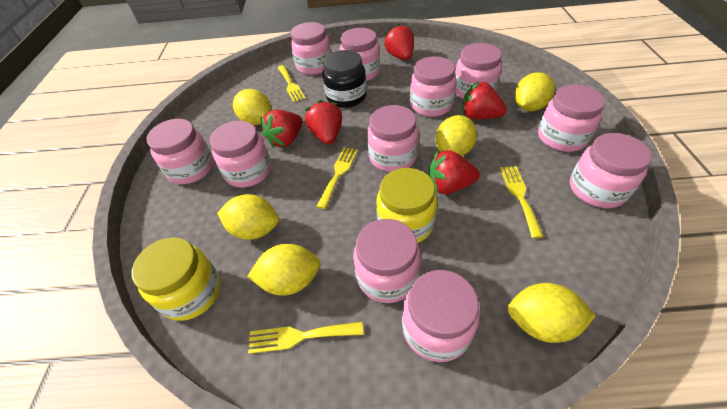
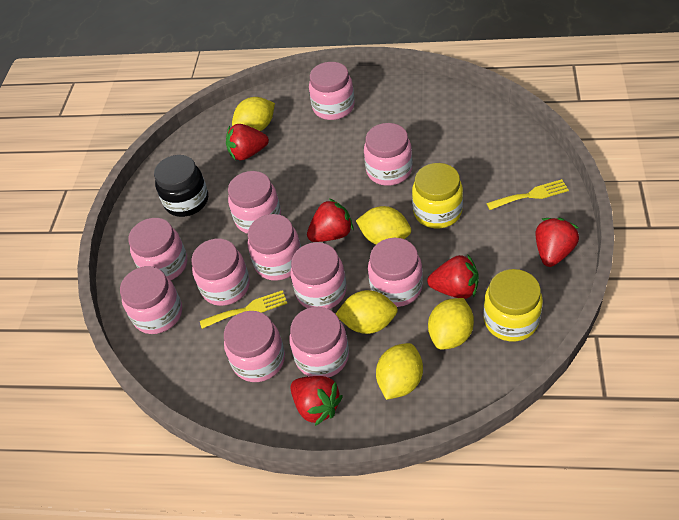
yellow fork: [248,322,363,354] [278,65,306,102] [316,147,358,209] [500,166,543,238] = 4 -> [200,290,287,329] [486,179,569,210] = 2
yellow lemon: [217,194,279,240] [233,89,271,125] [247,244,321,296] [435,115,477,156] [508,283,596,343] [515,72,555,111] = 6 -> [232,97,275,131] [336,290,398,334] [356,206,411,244] [376,343,423,400] [428,298,474,350] = 5

